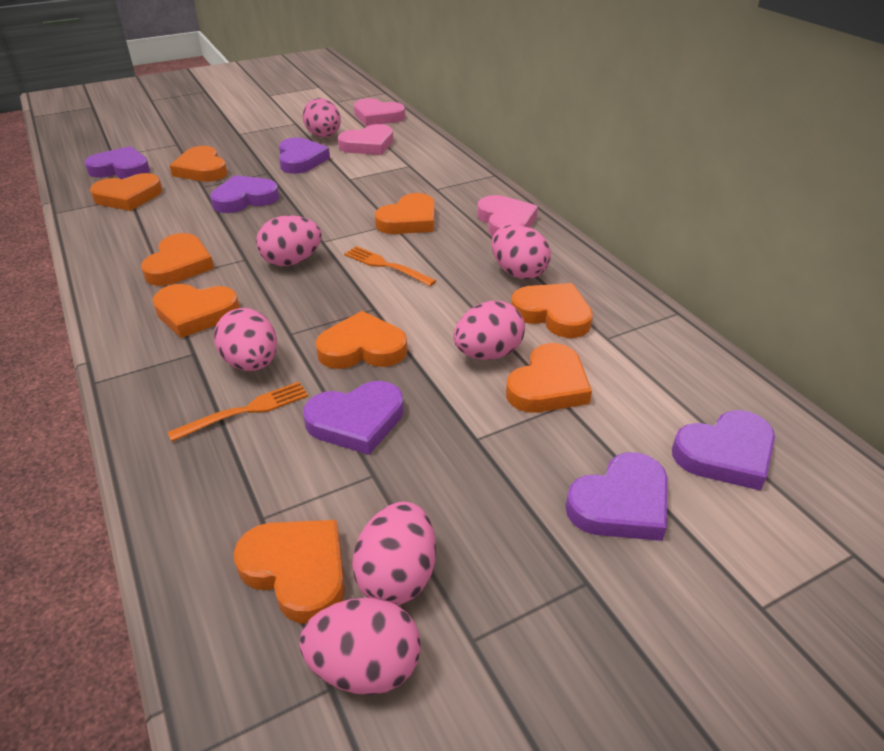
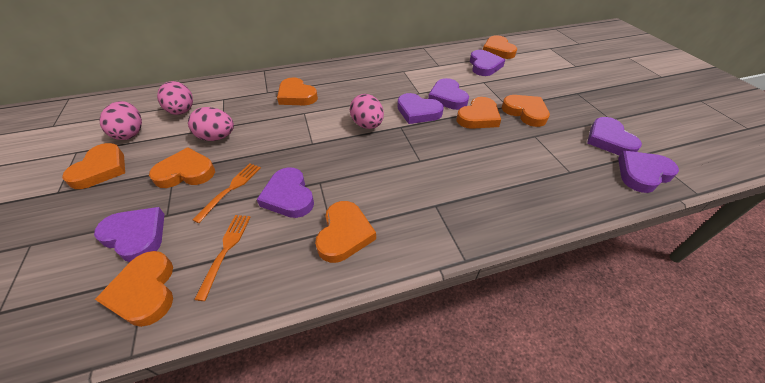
orange heart: [90,173,163,211] [141,233,214,286] [152,284,240,338] [170,146,228,182] [234,520,345,624] [316,311,407,369] [375,193,435,234] [506,343,592,413] [511,283,593,338] = 9 -> [62,143,125,189] [95,251,173,327] [149,147,215,188] [277,77,318,105] [315,201,376,263] [457,97,501,129] [483,35,517,59] [502,95,550,127] = 8
pink egg: [214,308,277,371] [256,215,322,266] [299,598,421,695] [303,98,341,137] [352,501,436,605] [454,301,525,360] [492,225,551,279] = 7 -> [100,101,142,140] [157,81,193,115] [188,107,234,141] [350,94,384,129] = 4
pink heart: [338,124,393,155] [354,98,405,126] [477,195,538,236] = 3 -> none = 0
purple heart: [84,146,150,179] [210,175,279,213] [279,138,330,174] [303,381,404,455] [565,452,668,541] [672,410,775,491] = 6 -> [94,207,164,262] [257,167,314,218] [397,93,444,124] [428,78,469,110] [470,50,505,76] [587,117,642,156] [618,151,679,193] = 7

